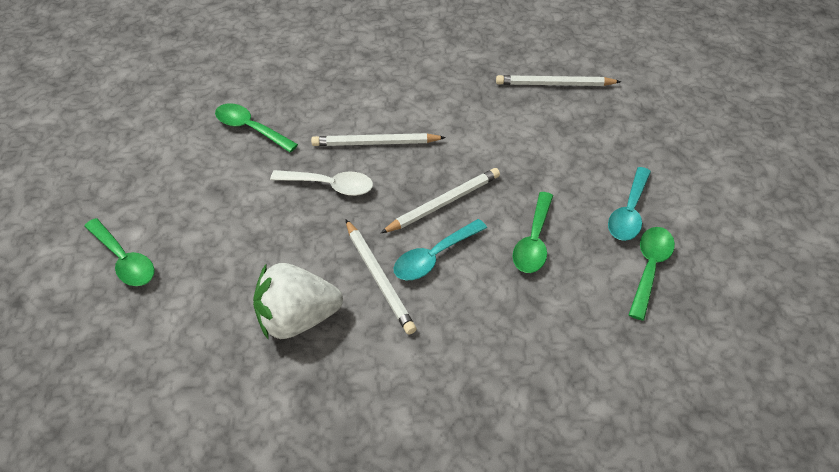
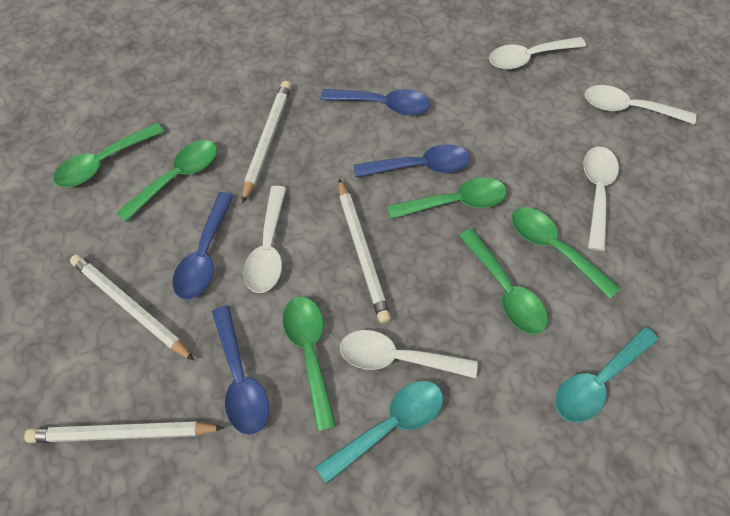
blue spoon: none = 0 -> [173,192,234,299] [212,305,269,435] [321,89,430,115] [354,144,470,177] = 4
green spoon: [84,218,155,286] [215,103,298,152] [512,192,553,273] [629,227,675,321] = 4 -> [53,123,164,187] [116,140,217,222] [282,297,336,432] [387,177,507,219] [459,229,548,334] [512,207,620,299] = 6
white spoon: [270,170,373,196] = 1 -> [243,186,286,293] [340,330,478,378] [489,37,586,69] [583,147,619,251] [585,85,696,124] = 5
white strawberry: [253,263,343,339] = 1 -> none = 0

